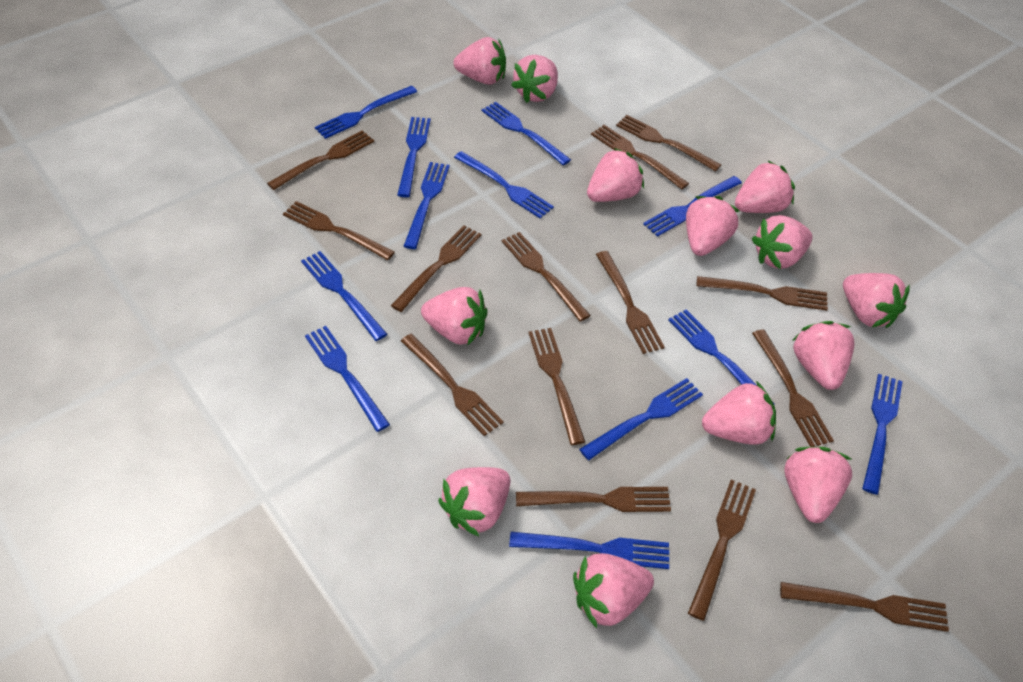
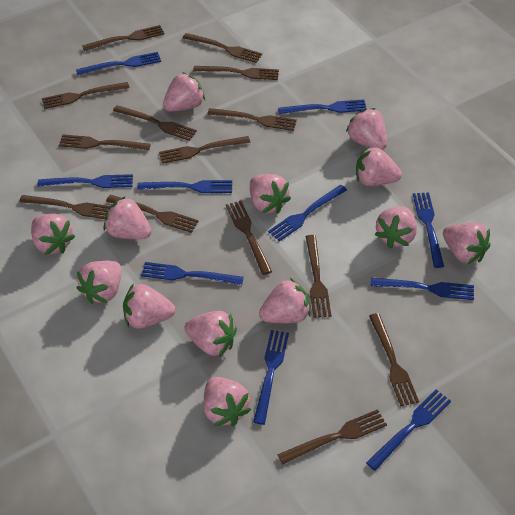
blue fork: [301,251,387,341] [305,326,390,432] [315,86,417,139] [397,117,431,197] [404,162,450,249] [454,151,554,218] [482,102,571,165] [509,532,669,569] [579,378,703,460] [643,176,742,237] [668,310,775,405] [862,374,903,495] = 12 -> [38,174,133,188] [76,52,161,75] [137,180,232,193] [141,262,244,285] [253,330,289,425] [268,185,347,242] [278,99,367,114] [366,389,451,471] [371,278,474,300] [413,192,444,268] = 10

